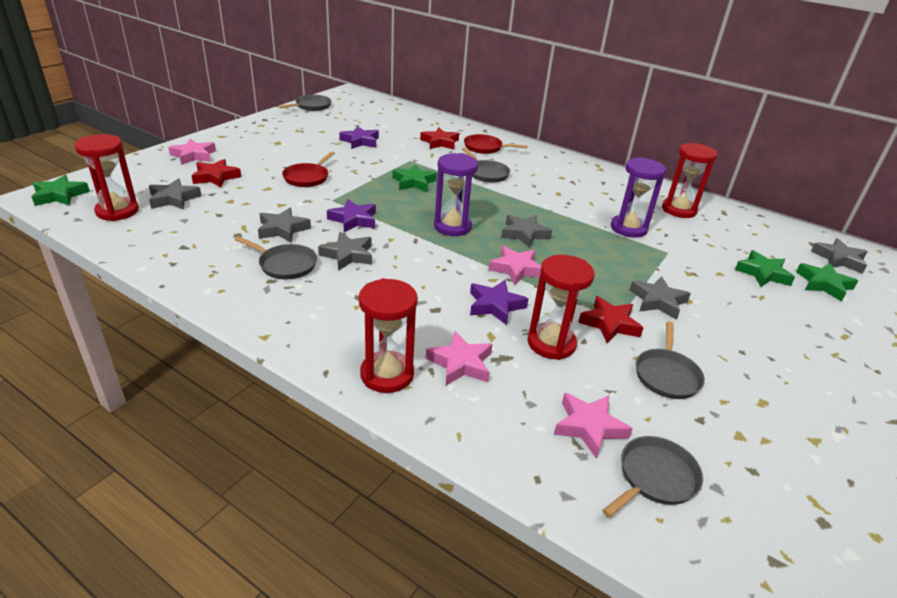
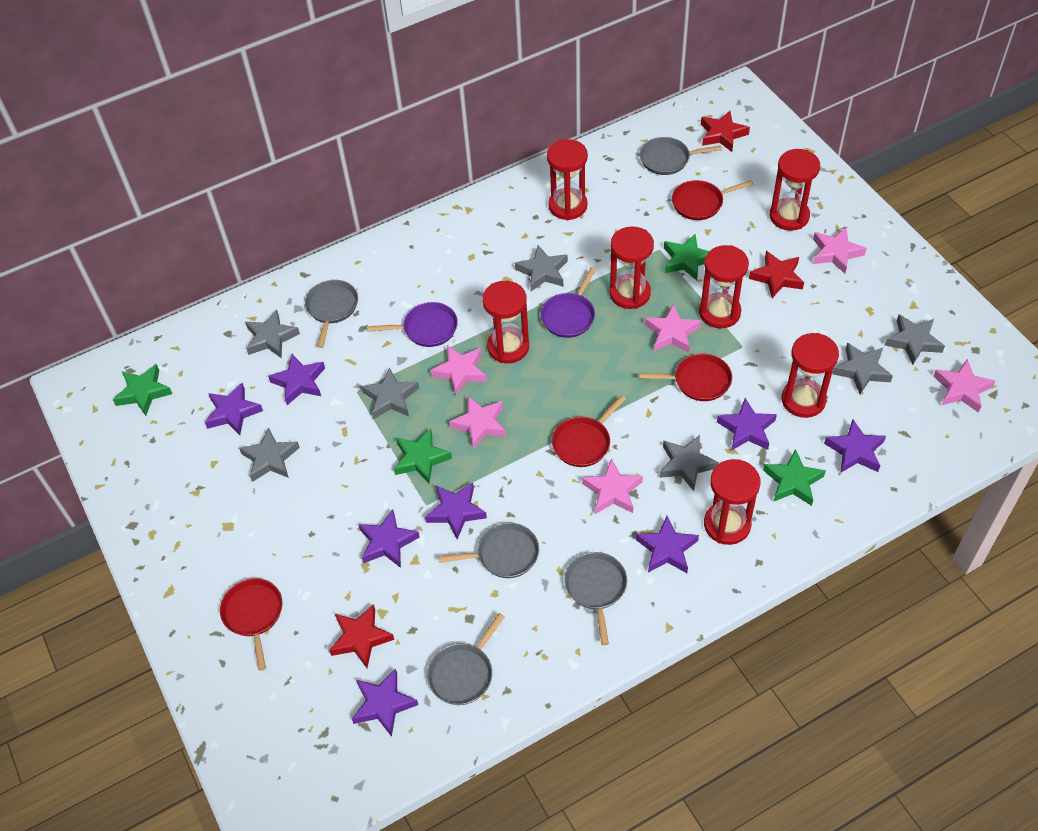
grey star: [149,178,201,210] [258,208,311,243] [318,232,372,271] [501,215,552,248] [630,276,691,320] [811,238,868,274] = 6 -> [239,427,300,482] [245,309,300,358] [361,368,419,419] [515,245,568,291] [659,435,719,491] [832,343,893,395] [885,314,945,365] = 7
pink star: [168,139,216,165] [426,331,492,385] [489,246,542,285] [554,393,633,459] = 4 -> [430,345,487,395] [449,396,507,450] [582,458,643,514] [645,304,701,353] [813,227,867,274] [933,359,995,413] = 6
purple hourglass: [434,153,478,236] [611,157,666,238] = 2 -> none = 0
purple pan: none = 0 -> [368,302,458,347] [541,267,596,338] = 2
purple star: [327,199,376,232] [339,126,379,149] [470,280,528,325] = 3 -> [205,383,263,435] [268,354,325,405] [352,668,418,737] [358,509,420,568] [425,483,487,539] [636,516,699,573] [717,398,777,451] [824,419,886,473] = 8
red hourglass: [74,134,139,221] [359,278,418,393] [527,255,595,360] [662,143,718,218] = 4 -> [482,281,529,363] [547,139,588,220] [609,226,654,309] [699,245,749,328] [704,459,760,545] [770,149,820,231] [782,333,839,418] = 7
red pan: [282,152,335,187] [464,134,528,154] = 2 -> [220,578,282,671] [552,395,626,467] [639,353,732,401] [672,180,753,220] = 4

